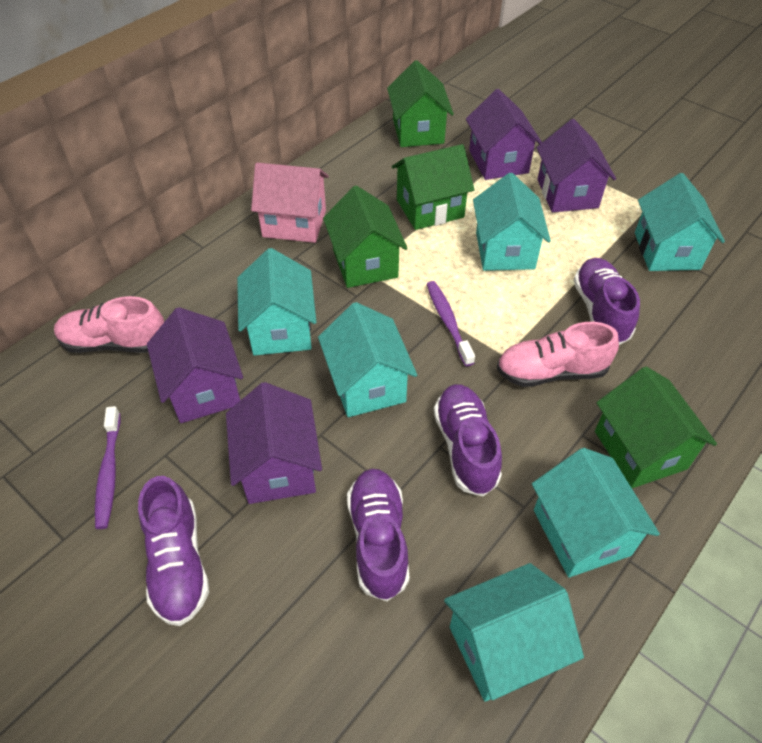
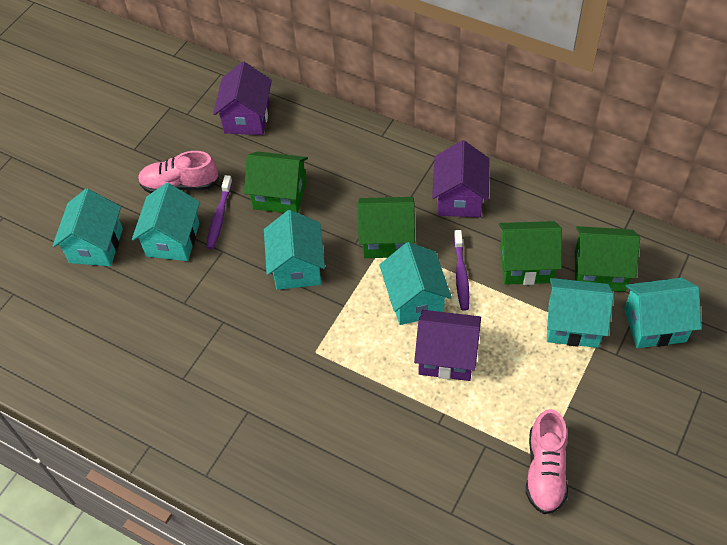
pink house: [251,163,329,243] = 1 -> none = 0
purple house: [147,307,243,423] [226,382,322,504] [466,89,542,180] [537,119,616,213] = 4 -> [213,62,272,135] [414,310,481,381] [432,140,489,217] = 3
purple shoe: [138,476,209,626] [347,469,410,601] [434,384,502,496] [574,258,640,345] = 4 -> none = 0

